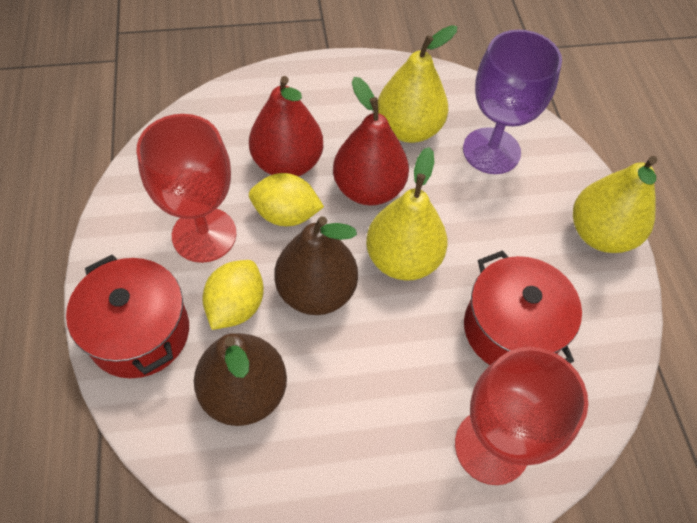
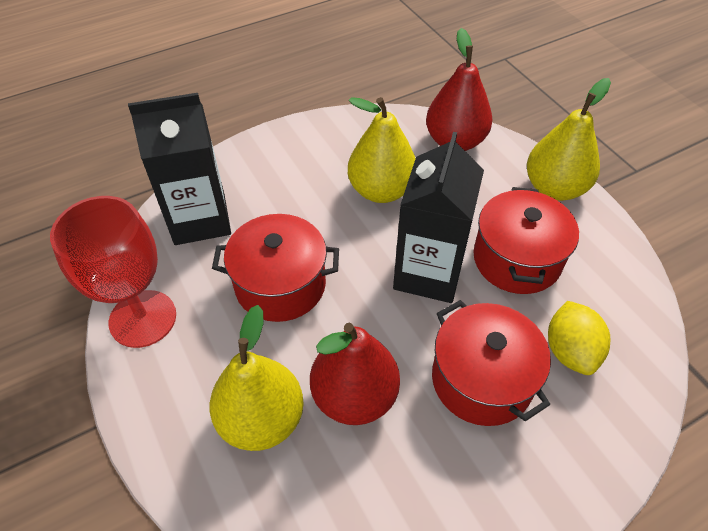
black carton: none = 0 -> [128,93,231,245] [393,132,484,303] = 2
brown pear: [194,333,287,426] [274,216,358,315] = 2 -> none = 0
purple goblet: [463,30,562,174] = 1 -> none = 0
red goblet: [137,114,237,263] [455,347,588,485] = 2 -> [50,196,176,348] = 1
red pot: [66,255,189,378] [464,250,582,365] = 2 -> [212,214,339,322] [432,300,551,426] [474,187,579,294] = 3
yellow lemon: [202,260,264,330] [249,173,324,226] = 2 -> [548,301,611,375] = 1

